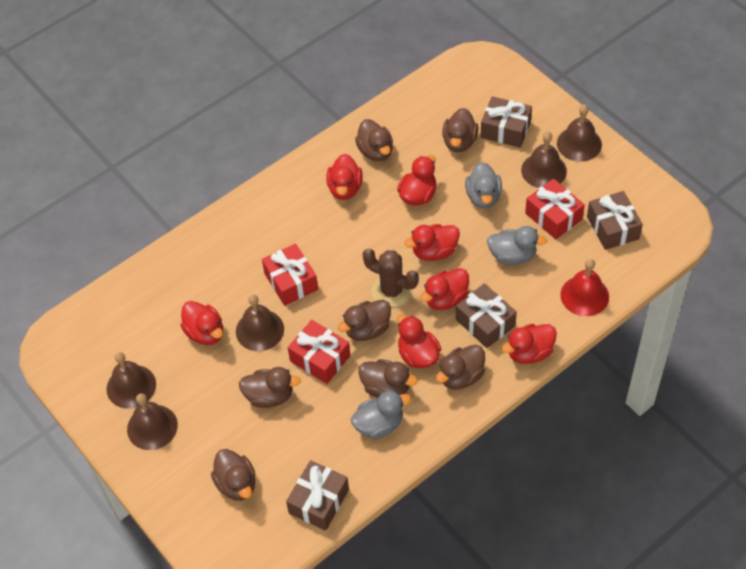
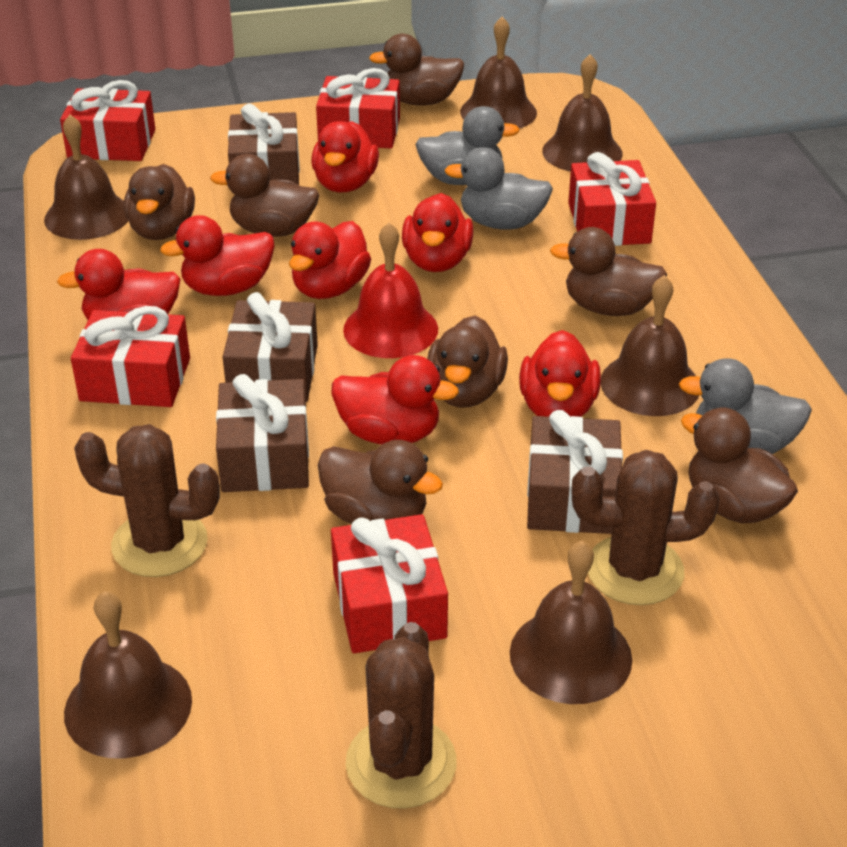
brown bell: [107,352,156,409] [127,393,178,450] [236,294,284,351] [521,132,567,188] [557,105,602,162] = 5 -> [44,115,128,240] [64,591,192,759] [460,17,537,129] [510,541,632,704] [542,54,623,172] [601,275,699,416] = 6
brown cactus: [362,248,419,308] = 1 -> [74,424,220,577] [345,622,457,809] [571,450,720,605] = 3
red gift: [262,244,318,306] [288,320,350,384] [525,179,585,239] = 3 -> [60,80,155,161] [71,306,190,407] [316,68,400,148] [331,514,448,653] [568,152,656,246] = 5

